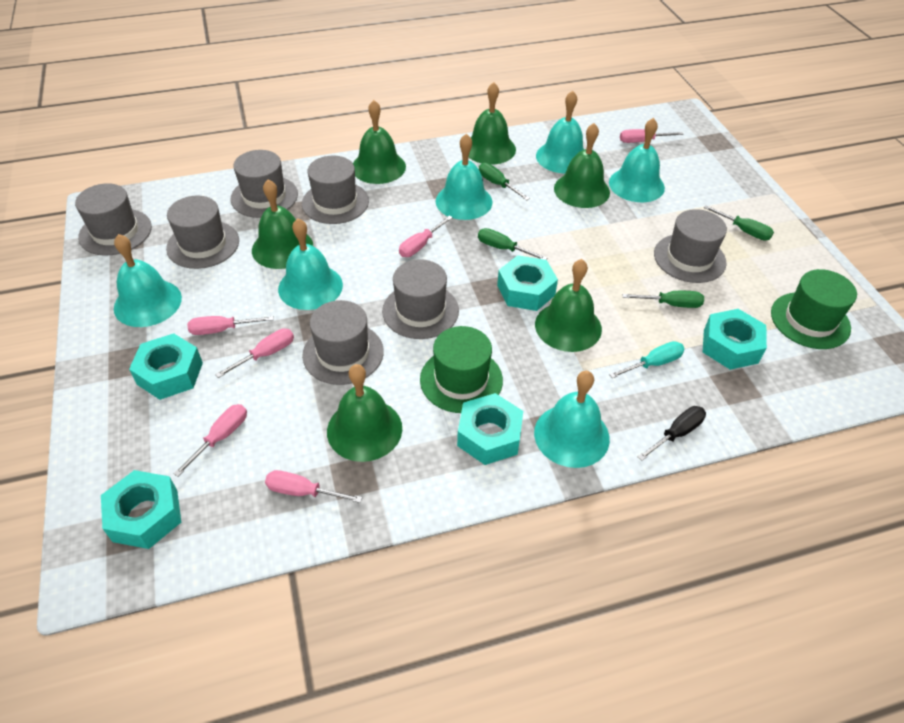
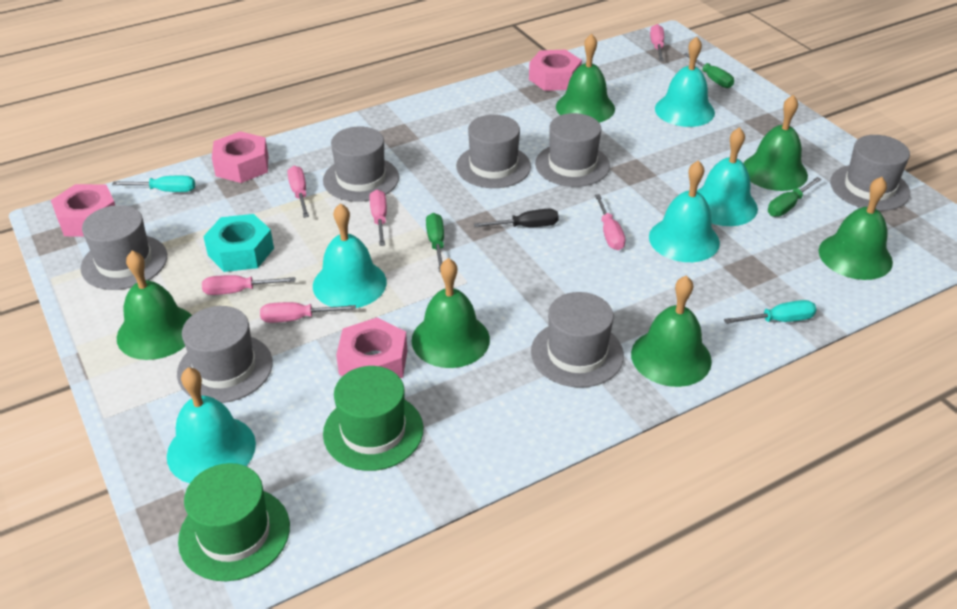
green screwdriver: [478,228,547,260] [479,163,530,200] [622,291,704,308] [703,205,774,240] = 4 -> [426,213,444,272] [684,53,734,88] [768,177,822,217] = 3
pink nut: none = 0 -> [51,184,115,237] [212,131,268,183] [336,318,407,378] [529,49,582,91] = 4
turquoise bell: [114,234,182,327] [278,218,343,310] [436,134,492,220] [534,371,610,468] [536,91,584,173] [609,118,665,202] = 6 -> [167,367,256,483] [313,203,387,308] [649,160,720,262] [655,37,715,127] [697,127,758,226] = 5
turquoise nut: [101,470,181,549] [129,333,203,400] [457,393,523,465] [497,255,558,311] [703,309,767,370] = 5 -> [203,214,274,272] = 1
turquoise screwdriver: [609,341,685,378] = 1 -> [112,176,195,192] [724,300,817,324] = 2

